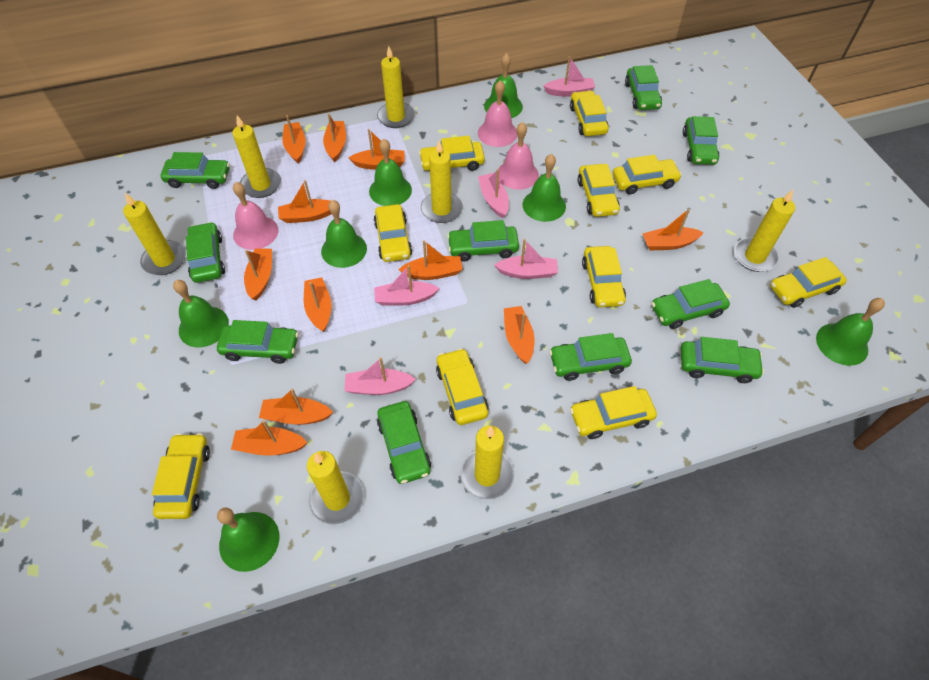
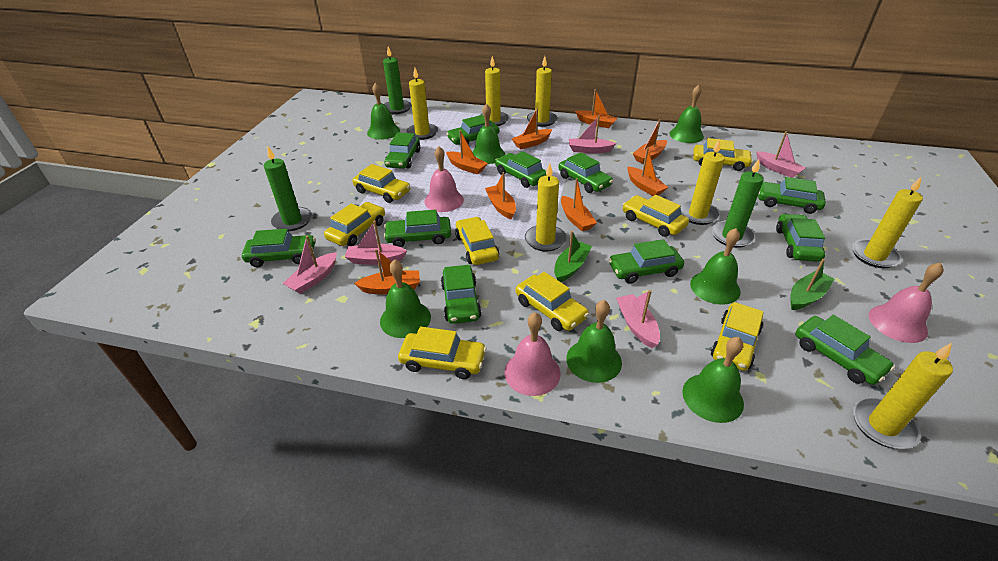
green boat: none = 0 -> [554,231,592,282] [790,259,834,310] = 2
green candle: none = 0 -> [264,147,312,231] [383,46,411,114] [711,159,764,248] = 3
green car: [161,152,230,189] [186,222,225,283] [217,320,298,364] [377,401,431,484] [447,220,519,261] [549,333,632,381] [625,65,662,110] [652,279,730,329] [680,337,764,383] [683,116,719,165] = 10 -> [242,229,316,267] [384,132,420,169] [384,209,451,247] [441,265,481,324] [446,115,499,145] [495,151,547,188] [558,152,613,193] [609,239,684,284] [758,177,826,214] [776,214,825,262] [795,315,895,385] = 11
orange boat: [231,420,308,456] [244,248,272,301] [259,388,333,425] [278,180,331,223] [282,115,306,164] [304,277,332,332] [323,113,346,162] [349,129,405,170] [399,240,463,280] [504,306,534,364] [642,209,704,250] = 11 -> [354,249,420,294] [446,130,488,174] [485,172,516,220] [512,108,552,149] [561,178,597,231] [576,89,617,128] [627,147,668,196] [633,119,667,164] = 8
yellow car: [152,433,210,519] [374,204,412,262] [419,136,485,171] [436,348,489,425] [570,90,608,136] [570,386,657,439] [577,164,620,217] [582,246,626,307] [613,155,682,195] [770,257,847,308] = 10 -> [324,202,385,246] [352,164,410,203] [398,326,487,379] [455,217,499,265] [516,272,589,331] [623,195,689,237] [693,138,753,171] [711,302,764,371] = 8

